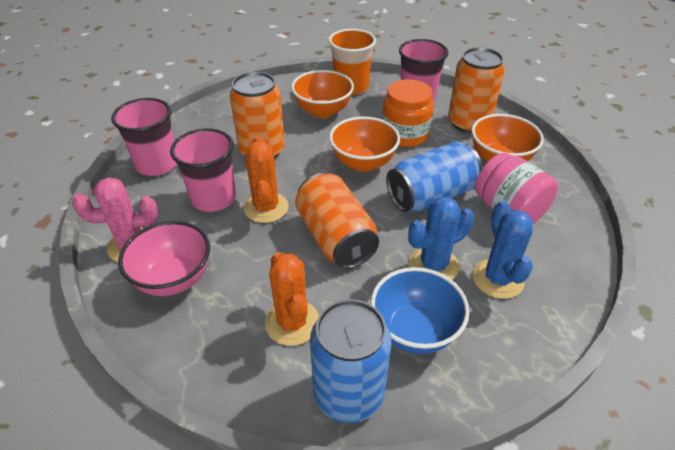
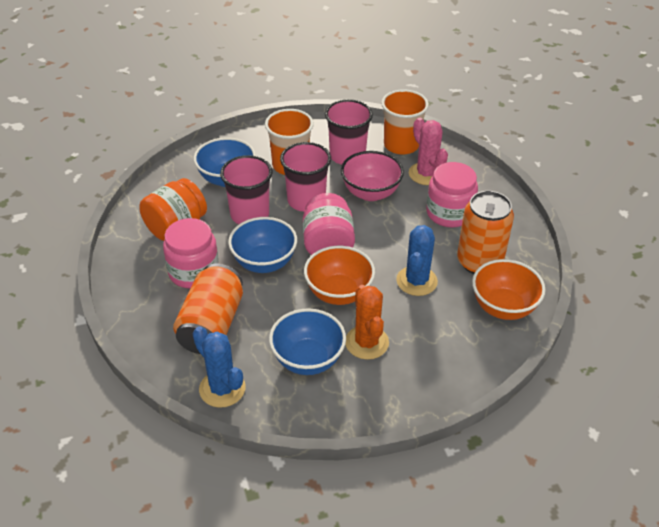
blue bowl: [371,267,469,354] = 1 -> [194,137,256,187] [228,217,297,273] [269,308,346,375] = 3
blue can: [310,299,391,423] [386,141,483,212] = 2 -> none = 0
orange bowl: [291,70,354,118] [329,116,400,172] [471,114,544,162] = 3 -> [304,246,375,305] [472,259,546,320] = 2
orange cactus: [244,136,289,223] [265,252,319,346] = 2 -> [345,285,389,360] = 1
orange can: [230,72,285,158] [295,173,379,269] [448,47,505,133] = 3 -> [173,264,243,354] [457,191,514,274] = 2
orange cup: [328,29,376,95] = 1 -> [265,109,314,175] [381,89,429,155] = 2
pink jar: [475,152,558,225] = 1 -> [163,218,219,288] [303,193,355,255] [426,162,478,227] = 3

